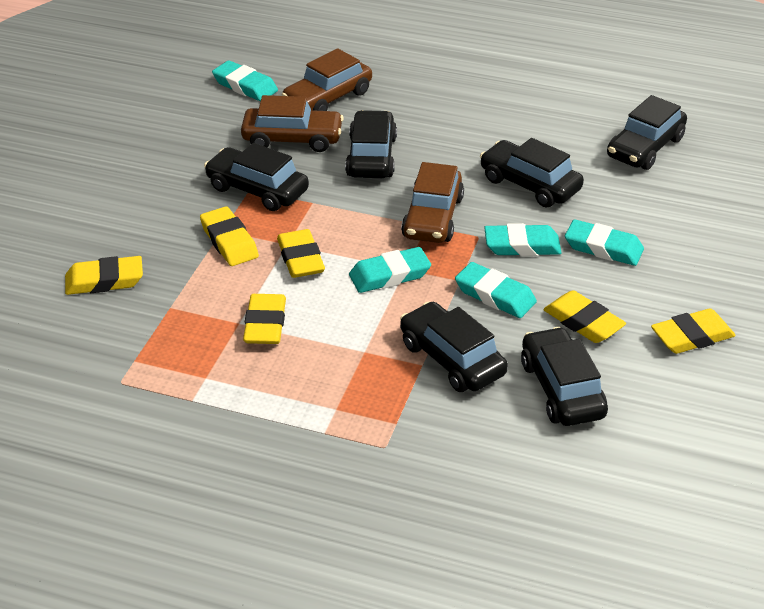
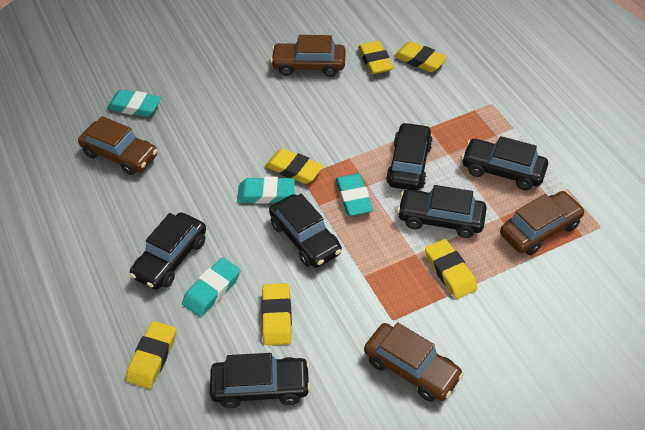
brown car: [241,95,344,152] [282,48,372,111] [401,162,464,243] = 3 -> [78,116,158,175] [270,35,346,77] [364,322,464,402] [500,191,585,255] = 4
turquoise eraser: [212,60,278,102] [349,247,431,293] [455,262,537,318] [484,223,562,256] [565,219,644,266] = 5 -> [107,89,161,117] [182,257,241,317] [237,177,295,204] [336,173,373,216] = 4

